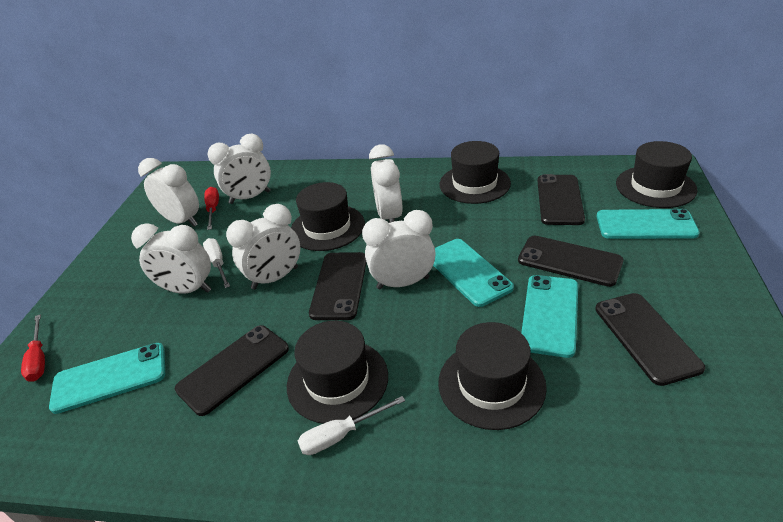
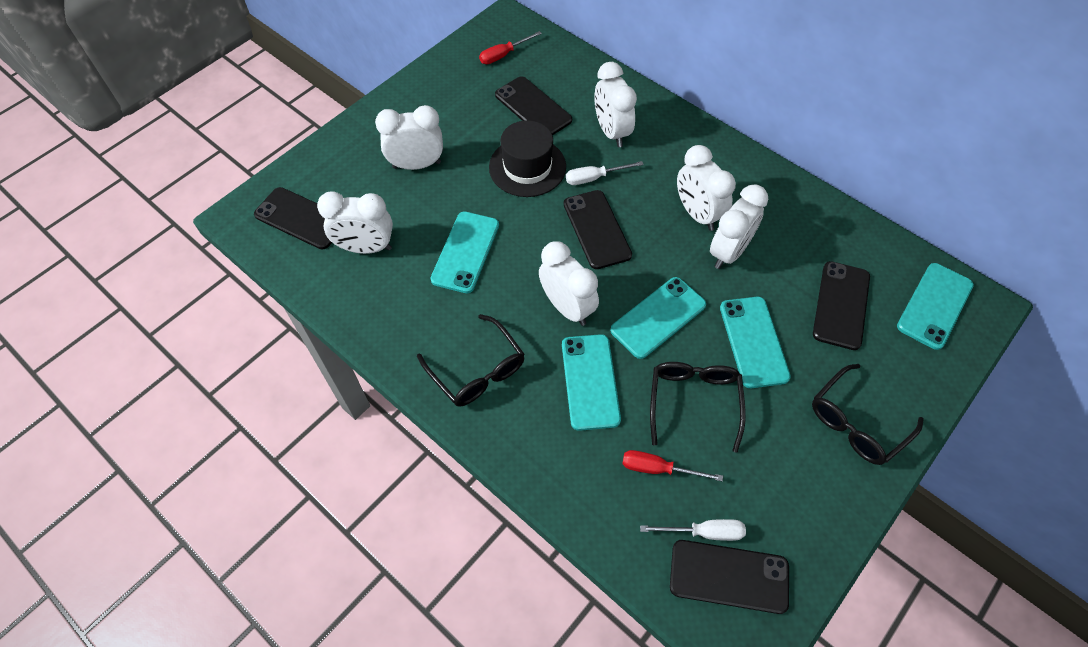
black glasses: none = 0 -> [417,314,525,406] [650,362,746,453] [812,364,924,465] = 3
black hat: [287,321,388,424] [291,182,365,251] [438,322,547,430] [440,141,511,204] [616,141,698,208] = 5 -> [489,120,566,197] = 1
turquoise phone: [49,343,165,414] [433,239,514,307] [521,275,578,358] [597,209,700,239] = 4 -> [430,211,499,293] [562,334,621,431] [610,277,706,359] [720,297,791,388] [897,263,974,350] = 5

